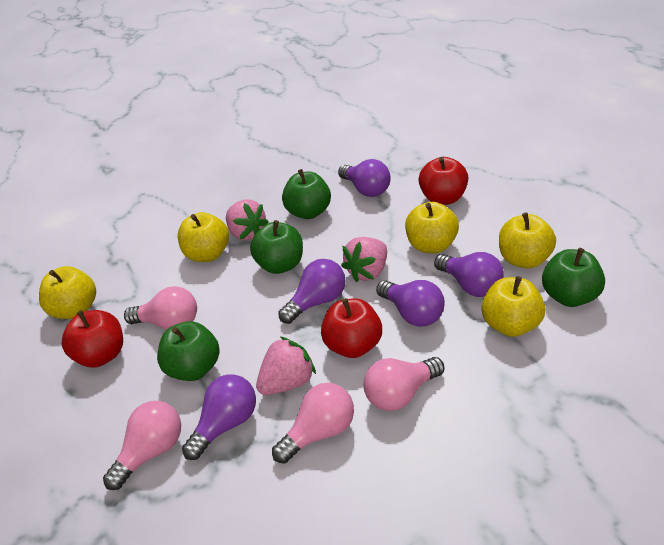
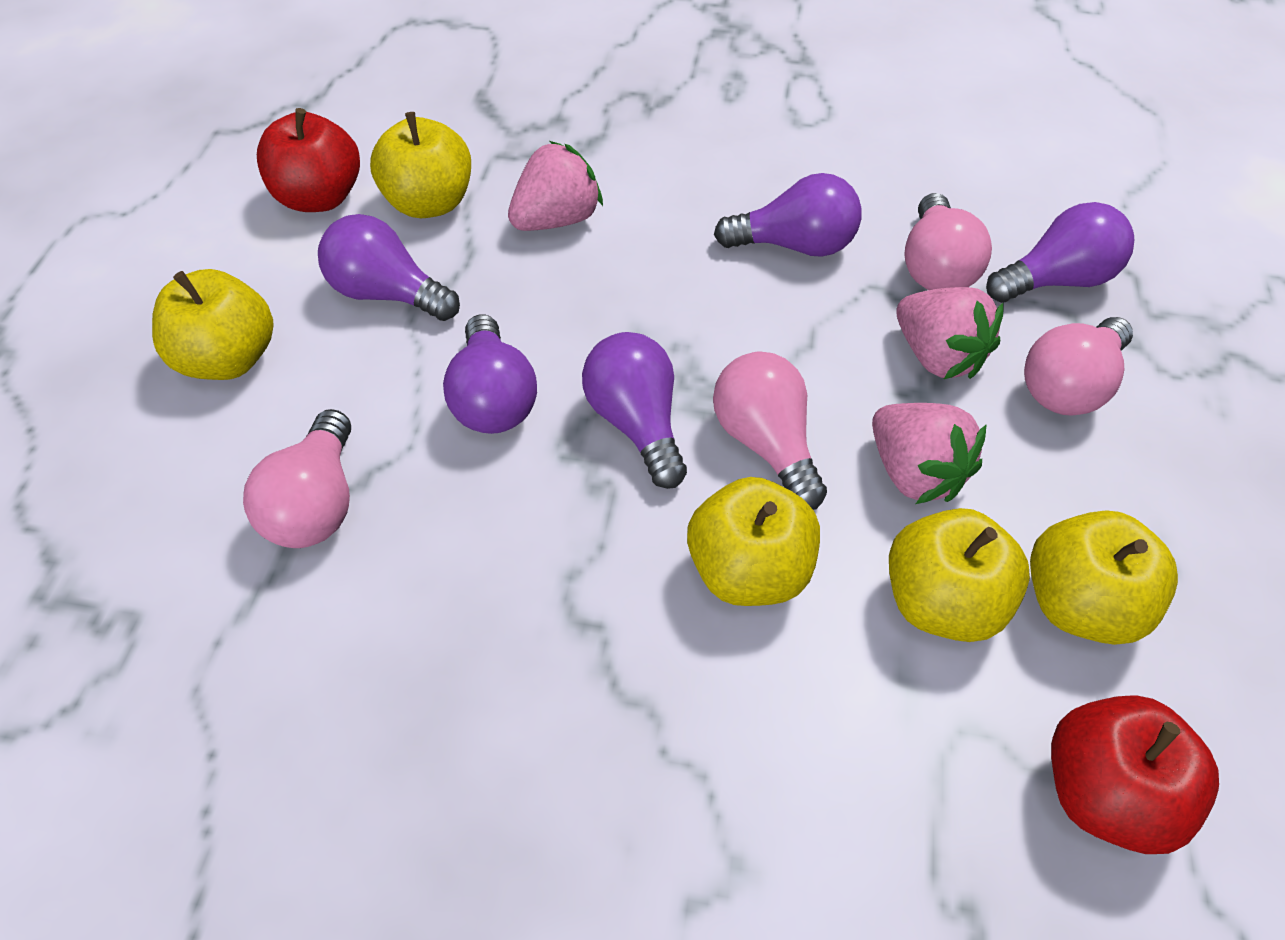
green apple: [157,321,220,381] [250,220,303,274] [282,169,331,219] [542,248,605,307] = 4 -> none = 0
red apple: [61,310,123,368] [321,298,382,358] [418,157,468,205] = 3 -> [257,108,360,212] [1051,695,1219,854] = 2

